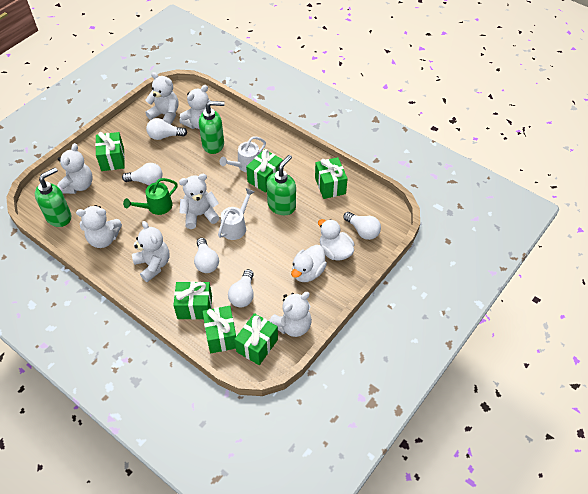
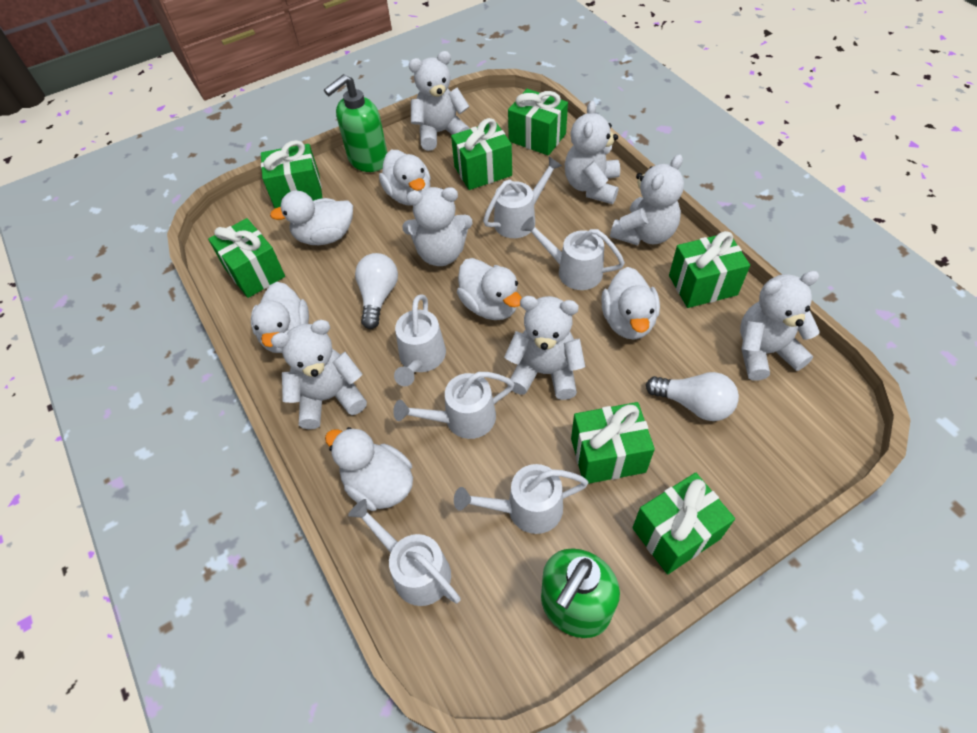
green gift: [95,132,125,171] [173,281,212,320] [202,306,236,353] [235,313,278,365] [246,149,283,193] [315,157,348,199] = 6 -> [208,218,285,298] [261,140,323,208] [451,118,512,190] [508,89,568,155] [571,402,655,484] [632,473,735,574] [669,231,750,308] = 7
green soap dispenser: [35,167,71,227] [199,101,224,154] [267,155,296,215] = 3 -> [324,74,388,172] [541,548,620,638] = 2
green watering can: [123,178,178,215] = 1 -> none = 0
white duck: [291,245,327,282] [318,219,354,261] = 2 -> [251,282,309,353] [270,191,353,245] [325,427,413,511] [379,150,431,206] [457,258,522,320] [601,267,660,340] = 6
white light bulb: [122,163,162,185] [146,118,187,140] [194,238,219,273] [228,269,254,308] [343,212,381,240] = 5 -> [355,253,398,329] [646,372,739,421] = 2
white watering can: [218,188,254,240] [220,136,266,172] = 2 -> [348,499,461,606] [393,372,514,439] [394,294,446,386] [454,464,589,534] [483,157,562,238] [521,217,625,290] = 6

